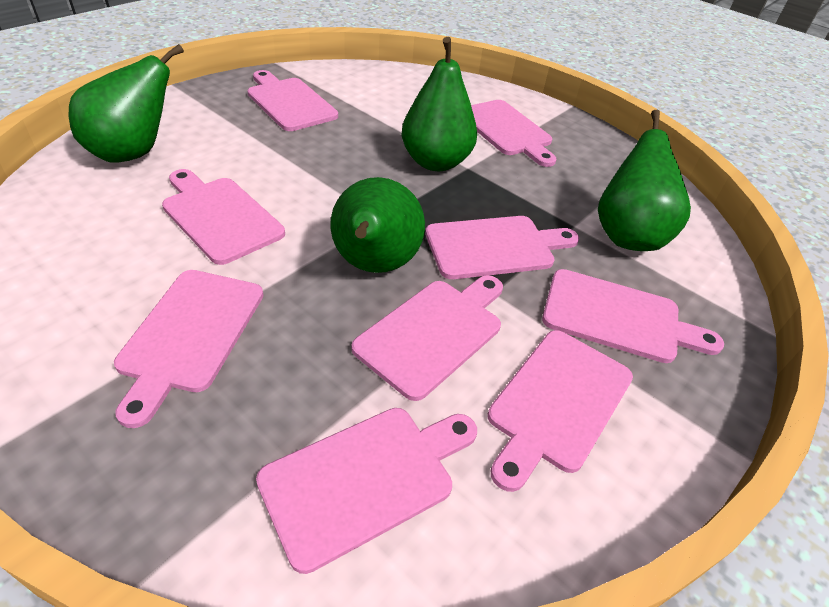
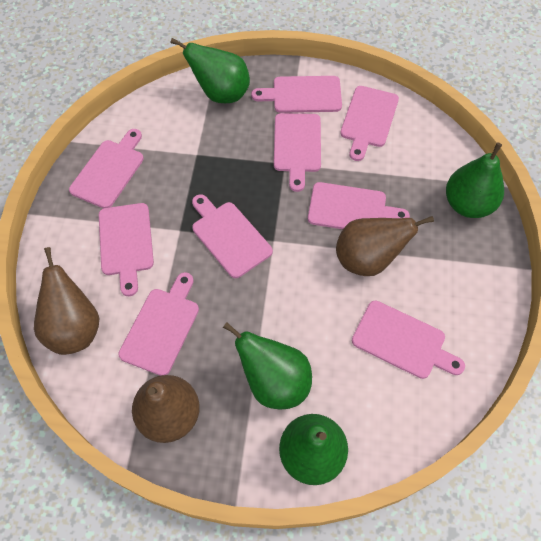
brown pear: none = 0 -> [34,247,99,355] [132,375,200,443] [336,216,434,276] = 3

